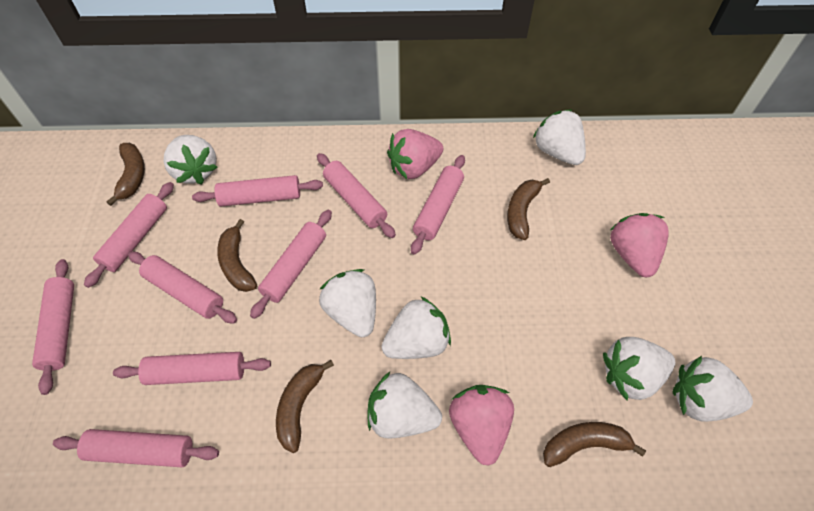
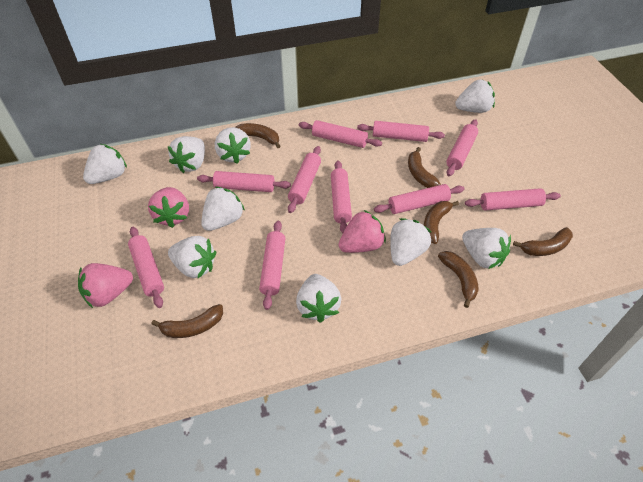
brown banana: [106,143,145,206] [217,219,257,292] [276,360,334,453] [507,178,550,240] [543,422,646,467] = 5 -> [151,304,223,338] [235,123,281,148] [408,147,441,188] [424,201,459,244] [438,251,479,308] [513,227,573,256] = 6
pink rolling pin: [32,259,74,395] [53,429,219,467] [84,182,174,288] [113,352,271,385] [128,252,237,324] [192,175,323,207] [250,210,332,319] [317,153,396,238] [411,155,465,255] = 9 -> [128,227,164,308] [197,171,291,192] [259,221,285,310] [288,146,321,213] [299,120,382,148] [331,160,352,233] [357,121,445,142] [374,184,464,214] [446,119,478,176] [465,188,561,211] = 10
white strawberry: [163,135,217,185] [319,269,376,337] [367,372,442,438] [381,297,451,359] [533,110,586,165] [603,337,675,400] [673,356,753,422] = 7 -> [83,144,127,184] [168,136,205,173] [168,236,216,278] [201,187,245,231] [215,127,251,164] [296,274,341,323] [390,218,431,266] [455,79,495,113] [462,228,511,269] = 9

